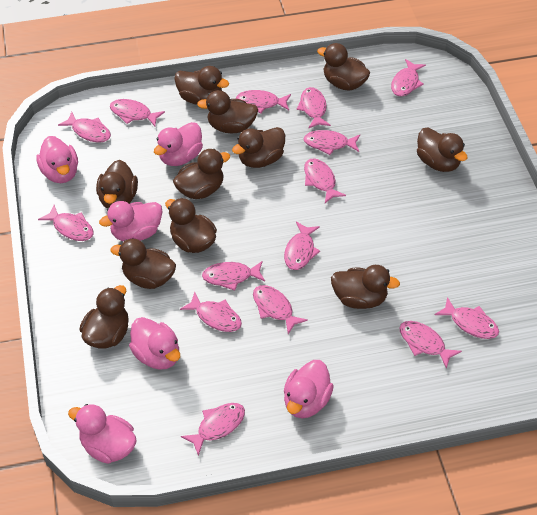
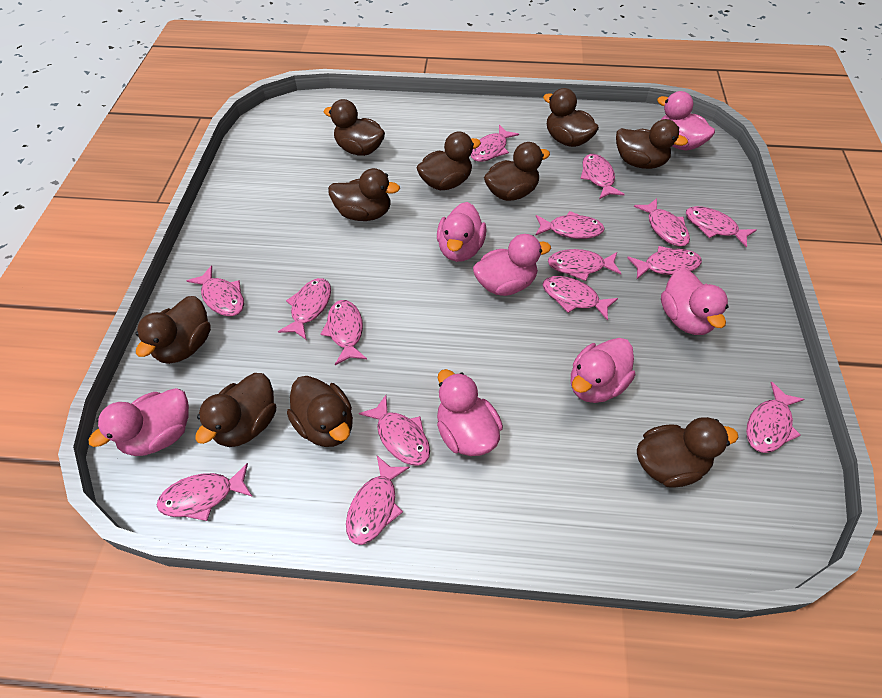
brown duck: [80,285,129,349] [96,160,138,208] [111,238,176,289] [165,198,217,253] [173,149,230,199] [174,66,229,105] [197,90,258,133] [232,127,285,168] [317,43,370,91] [331,265,400,309] [417,128,468,172] = 11 -> [136,296,211,364] [195,373,276,447] [287,376,353,447] [323,99,385,156] [328,168,400,221] [417,131,481,190] [484,142,550,201] [543,88,599,147] [616,119,688,169] [637,417,738,488] = 10
pink duck: [36,136,78,183] [68,404,137,464] [99,201,163,241] [129,317,180,370] [154,122,203,166] [284,360,334,418] = 6 -> [89,388,189,456] [437,202,487,262] [437,369,503,456] [473,234,551,296] [571,338,635,403] [657,91,715,150] [661,268,728,335] = 7

